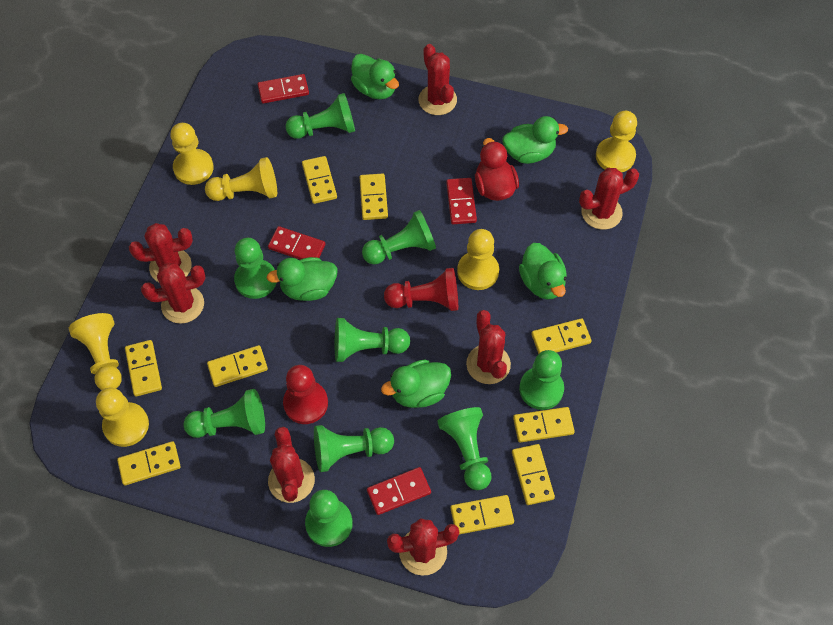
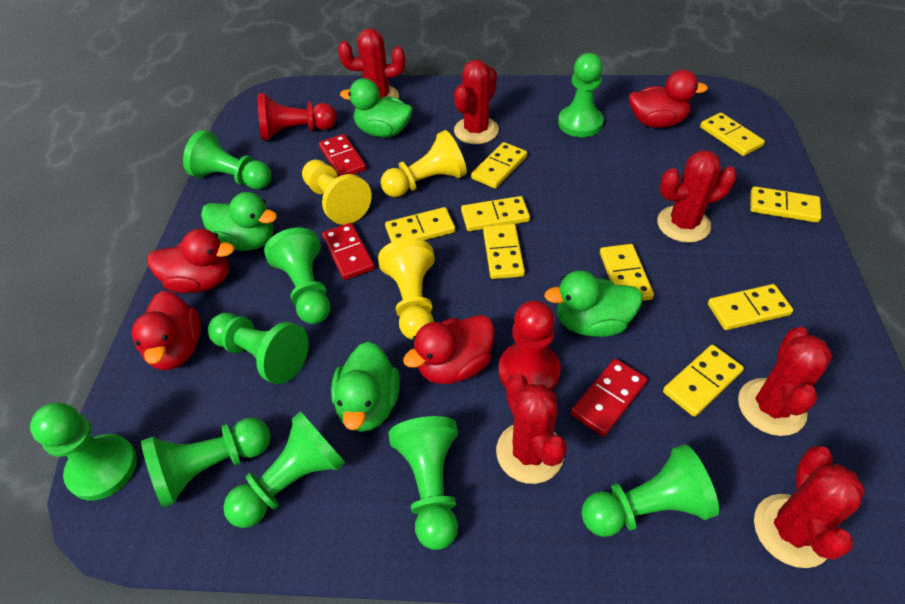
green duck: [267,257,338,301] [351,54,399,99] [381,359,451,408] [502,116,568,164] [519,243,567,300] = 5 -> [201,192,277,251] [331,342,400,432] [340,78,413,137] [544,270,642,337] = 4
red cactus: [129,223,193,282] [141,263,206,324] [268,427,315,503] [387,518,459,576] [418,44,457,115] [466,310,511,384] [579,168,639,230] = 7 -> [338,28,405,99] [454,60,499,144] [496,373,567,484] [657,150,737,243] [738,327,833,436] [754,446,865,568] = 6
red domino: [258,74,309,104] [268,226,325,260] [367,467,431,515] [446,178,477,224] = 4 -> [319,134,366,177] [322,223,375,280] [571,359,648,436] = 3
red duck: [475,138,519,201] = 1 -> [132,291,201,370] [147,229,235,293] [403,315,495,384] [629,70,708,128] = 4
yellow pawn: [69,313,122,390] [96,388,149,447] [171,123,214,185] [205,157,277,201] [457,229,499,290] [596,111,637,172] = 6 -> [302,160,372,225] [378,239,435,340] [380,130,467,197] = 3

